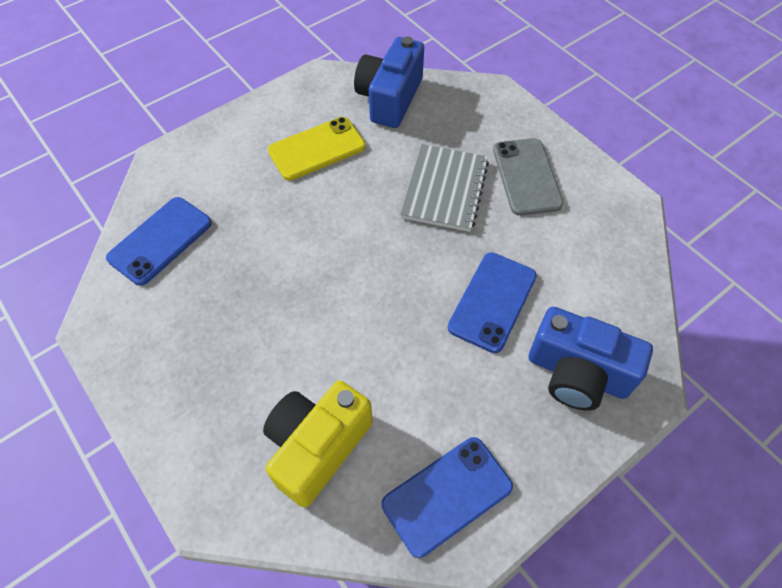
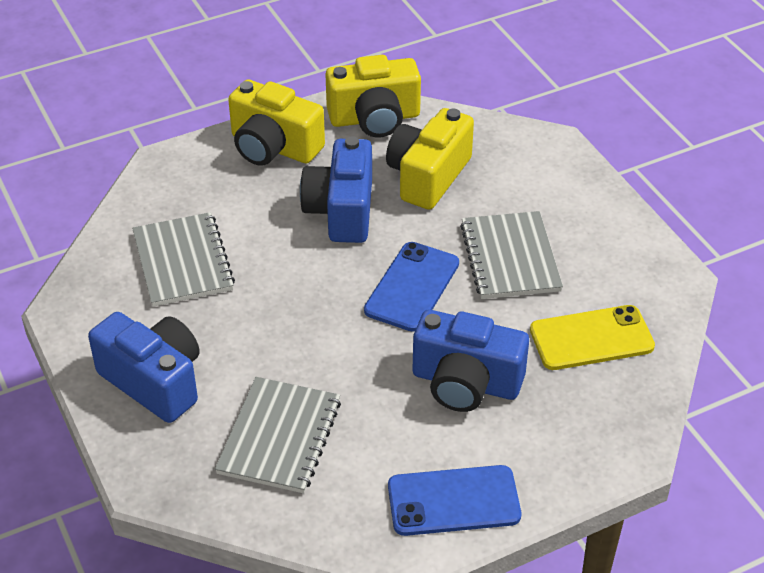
blue camera: [354,37,424,128] [529,307,653,411] = 2 -> [88,312,199,423] [300,136,372,243] [413,310,529,412] = 3
blue phone: [106,197,212,286] [382,437,513,558] [448,252,537,353] = 3 -> [364,242,459,332] [388,465,521,536] = 2
grey notebook: [400,144,489,232] = 1 -> [132,212,235,307] [215,377,341,493] [460,211,563,299] = 3
grey phone: [493,138,564,216] = 1 -> none = 0
yellow camera: [263,380,372,507] = 1 -> [228,80,325,166] [325,55,421,137] [386,108,474,210] = 3

